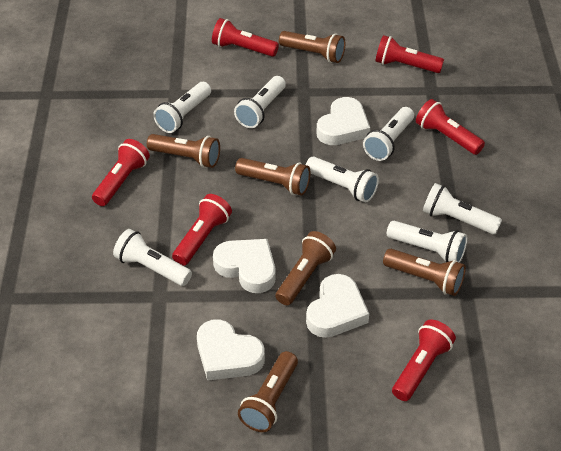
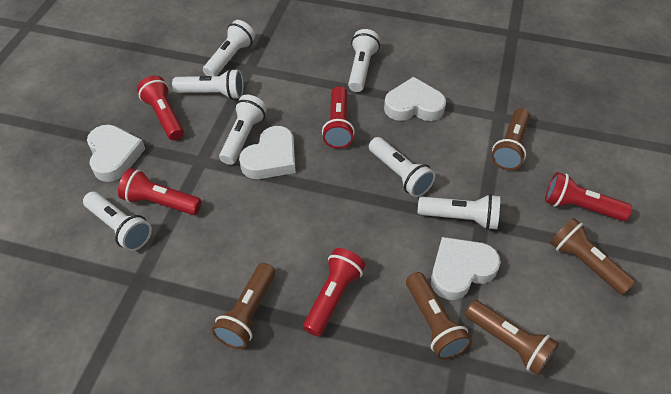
brown flashlight: [147,134,220,168] [235,158,310,196] [238,351,298,432] [275,231,336,306] [279,31,345,63] [383,249,466,296] = 6 -> [212,263,276,349] [406,272,472,360] [465,300,559,376] [491,108,530,170] [550,218,635,295] = 5
red flashlight: [92,139,150,206] [172,194,232,266] [212,18,279,57] [375,35,444,73] [392,319,456,401] [416,99,485,155] = 6 -> [118,168,201,215] [137,76,184,141] [303,248,365,337] [322,86,355,149] [545,172,632,221] = 5

